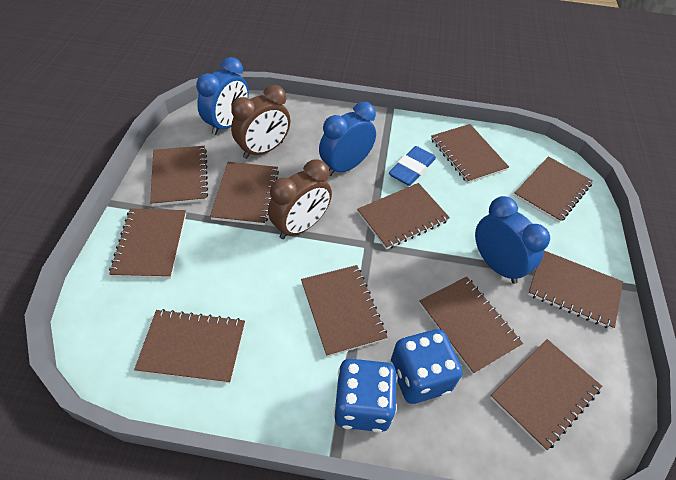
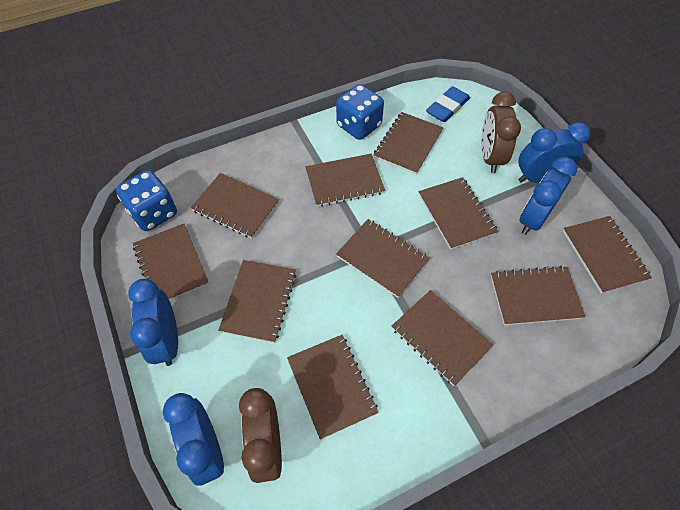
blue clock: [196,57,249,135] [319,102,376,176] [475,196,550,284] = 3 -> [128,279,178,366] [163,393,224,486] [518,122,590,183] [519,157,577,235] = 4

